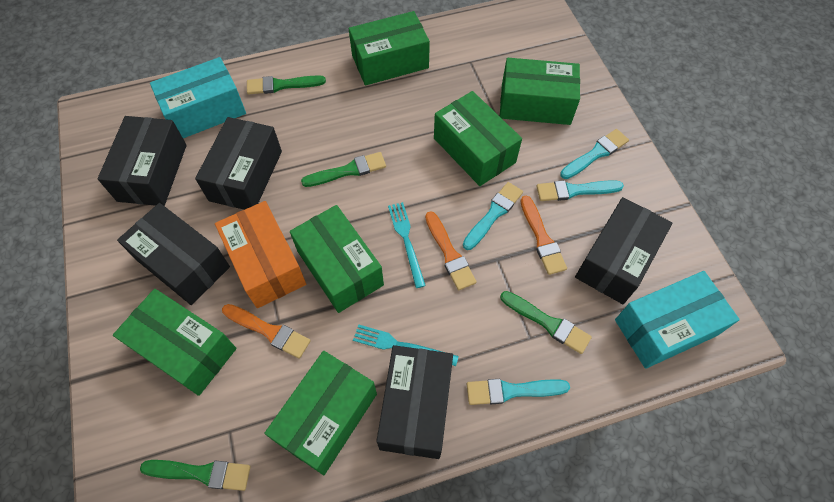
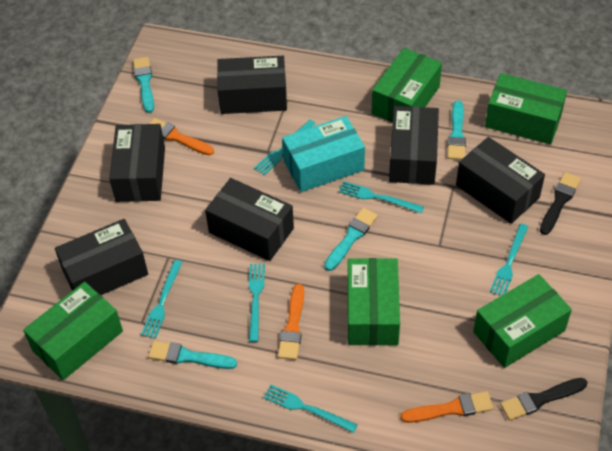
black box: [97,116,187,206] [117,203,230,305] [195,117,282,210] [376,345,453,459] [575,197,672,304] = 5 -> [55,219,148,295] [109,124,165,202] [205,178,294,261] [217,56,287,114] [389,106,439,185] [456,137,545,224] = 6
black brush: none = 0 -> [500,378,588,421] [540,172,581,235] = 2
green box: [113,289,237,396] [264,351,377,475] [290,205,384,313] [349,11,430,86] [434,91,522,186] [500,58,580,125] = 6 -> [23,282,123,380] [348,258,400,346] [372,48,442,123] [473,274,572,368] [485,73,567,145] = 5
green brush: [140,460,251,491] [247,75,326,94] [301,152,386,187] [500,291,592,354] = 4 -> none = 0
orange box: [215,201,306,308] = 1 -> none = 0
turquoise box: [150,57,246,138] [615,271,740,369] = 2 -> [282,116,365,192] = 1
turquoise fork: [353,325,459,366] [388,202,426,288] = 2 -> [141,260,182,339] [249,264,265,342] [254,120,316,175] [263,385,358,433] [339,181,424,213] [490,224,528,296] = 6

